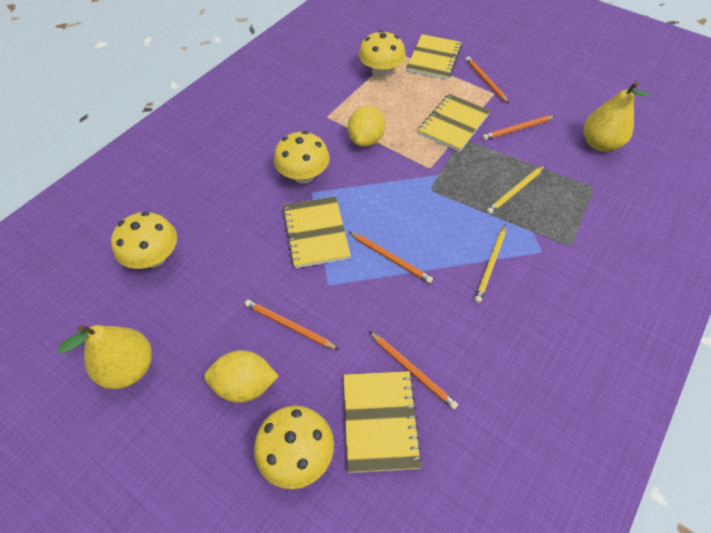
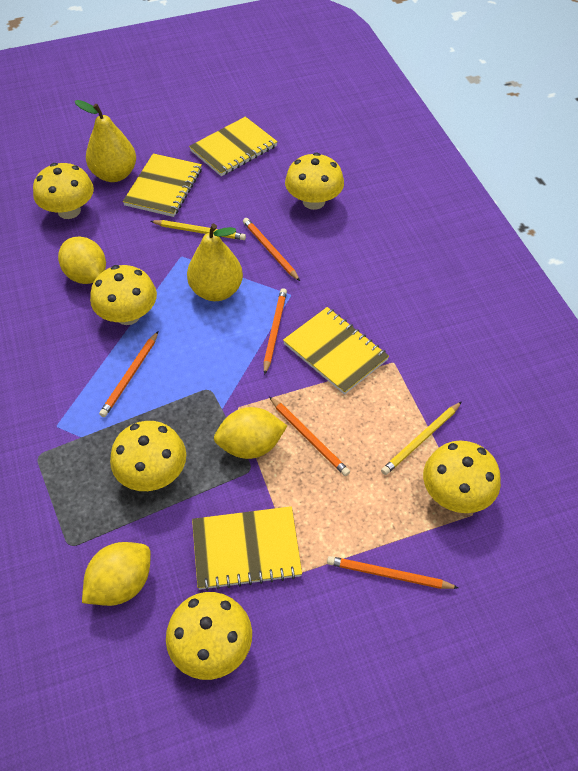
yellow lemon: [204,350,279,403] [348,106,385,147] = 2 -> [58,236,106,284] [82,542,151,606] [214,407,287,459] = 3
yellow mushroom: [111,212,177,269] [254,406,334,489] [274,131,330,184] [359,30,406,78] = 4 -> [33,163,94,219] [90,265,157,325] [110,421,186,491] [166,592,252,680] [285,153,344,210] [423,440,501,513] = 6

